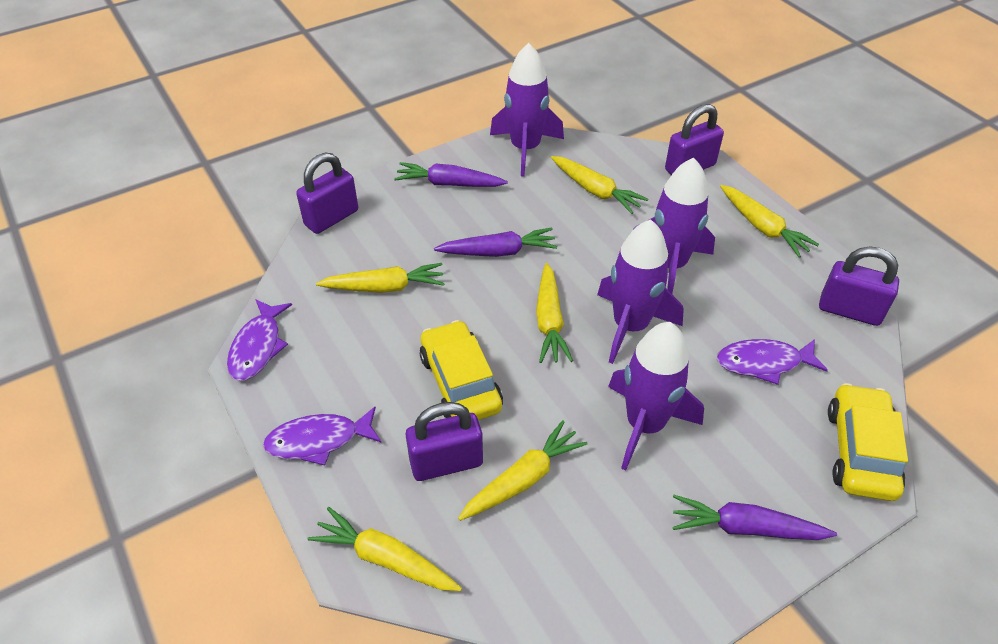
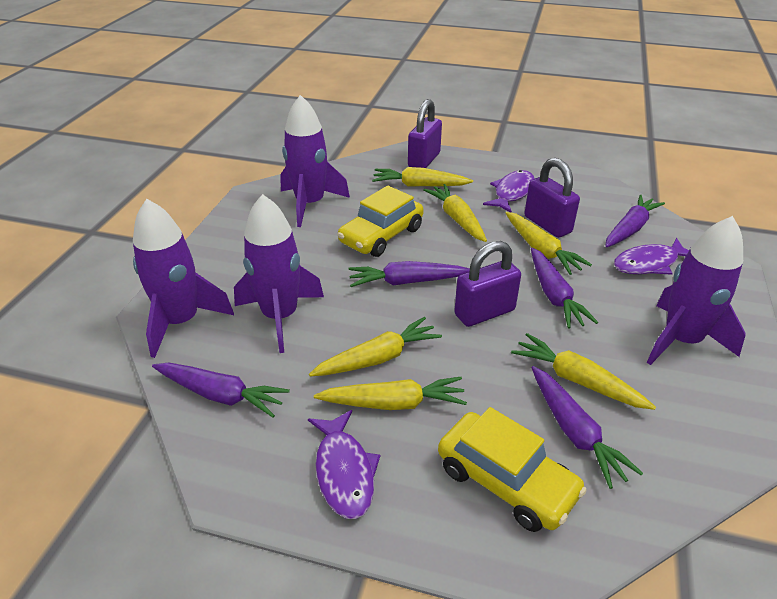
purple carrot: [394,162,508,187] [434,228,558,257] [673,495,837,540] = 3 -> [152,363,290,418] [348,261,470,287] [531,248,598,329] [531,366,643,489] [605,194,665,247] = 5
purple padlock: [296,153,358,234] [406,402,483,481] [665,104,724,175] [819,247,899,326] = 4 -> [408,99,442,168] [454,241,521,327] [525,158,580,238] = 3

